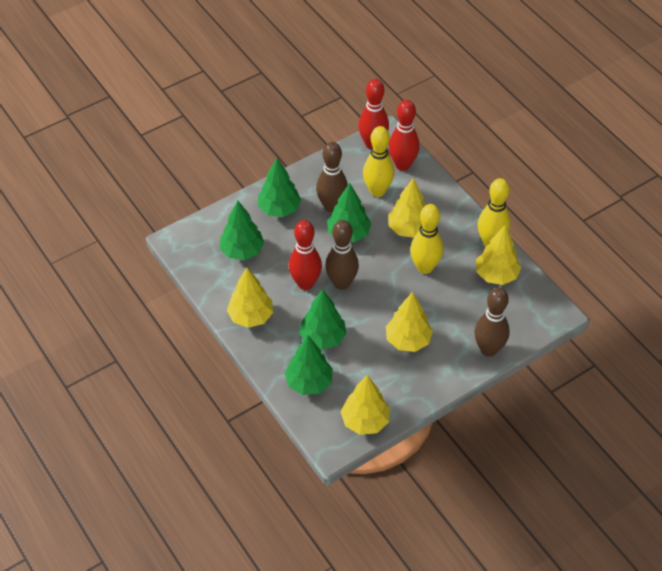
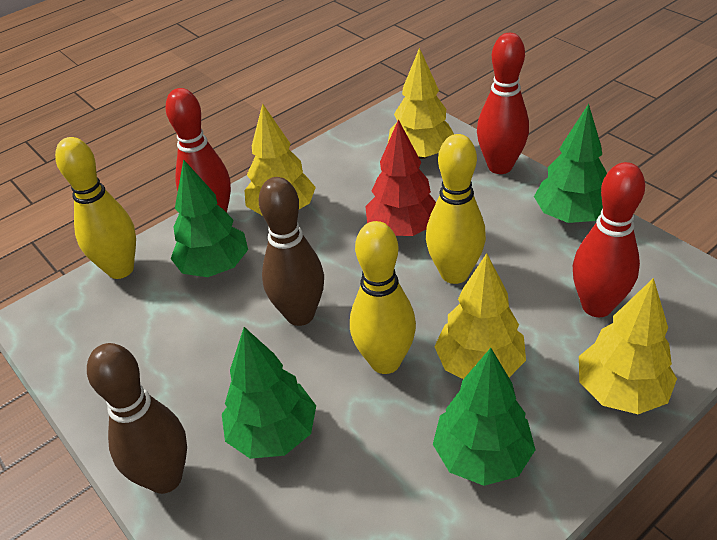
brown bowling pin: [316,142,348,213] [325,220,359,290] [474,288,510,357] = 3 -> [87,343,187,494] [259,177,324,326] = 2
green tree: [220,201,264,260] [258,158,301,217] [285,336,333,395] [299,289,346,350] [327,183,371,242] = 5 -> [171,159,248,277] [222,327,316,459] [433,348,535,486] [534,104,607,223] = 4
red tree: none = 0 -> [365,119,436,236] = 1
yellow tree: [227,268,273,328] [341,375,390,435] [386,292,433,352] [388,178,427,238] [476,225,521,285] = 5 -> [244,103,316,216] [388,47,454,159] [434,253,526,379] [579,278,677,414] = 4

